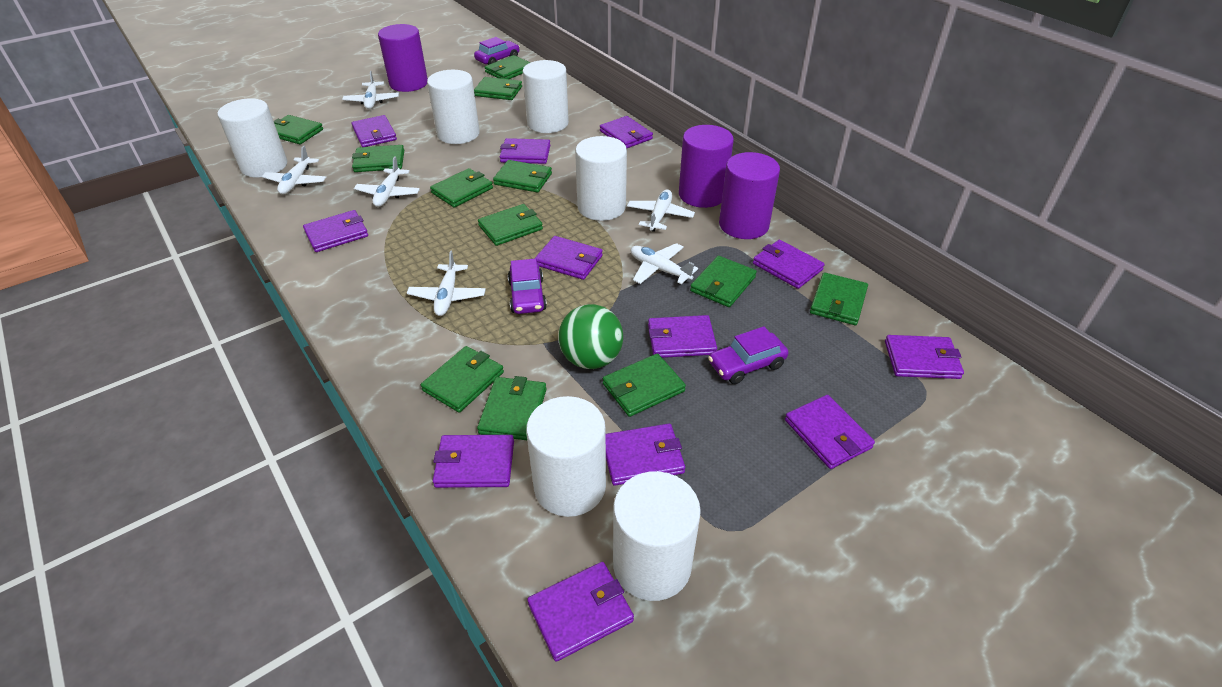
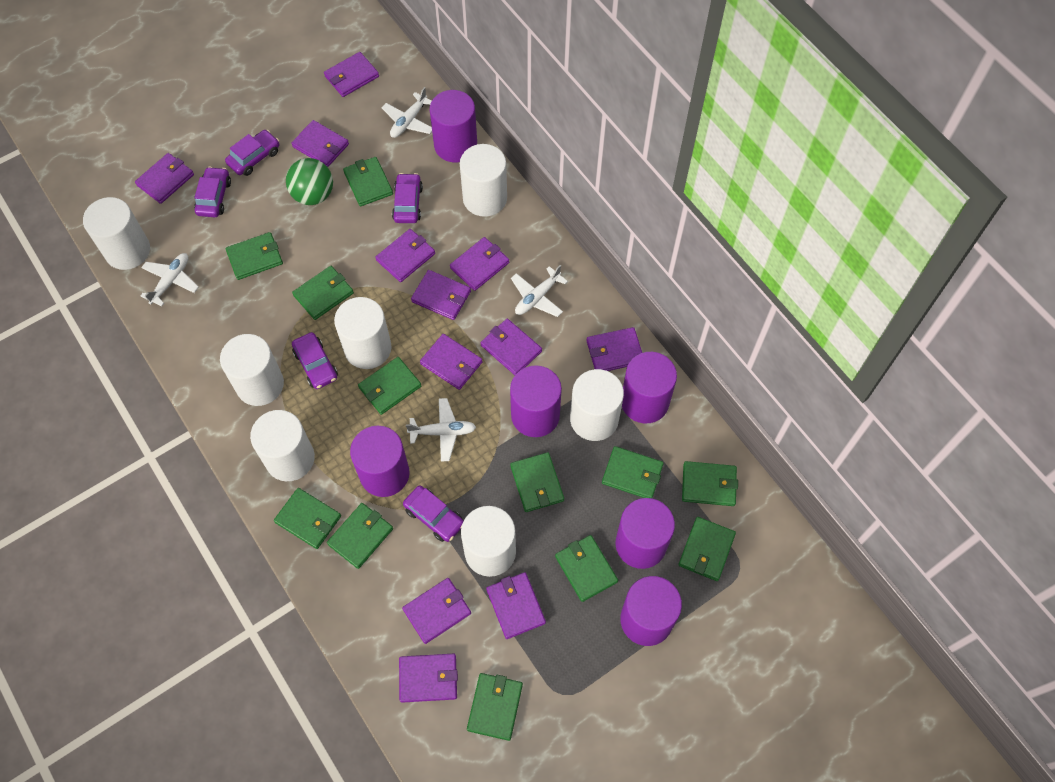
purple car: [474,37,520,65] [508,259,547,314] [708,326,789,384] = 3 -> [194,167,231,217] [225,130,279,176] [292,332,338,389] [392,173,423,223] [403,486,463,542] = 5
purple cylinder: [378,24,428,92] [679,125,734,208] [719,152,780,239] = 3 -> [350,426,410,497] [430,90,477,162] [510,365,562,437] [616,498,675,569] [620,576,682,646] [622,352,677,423] = 6
white cylinder: [217,99,287,178] [427,70,480,144] [523,60,569,133] [526,396,606,517] [575,136,627,221] [613,471,701,601] = 6 -> [83,197,150,270] [220,334,284,406] [250,410,315,481] [334,297,392,369] [460,144,507,217] [461,506,516,577] [570,369,624,441] = 7
white plane: [262,145,326,195] [342,71,399,110] [354,156,420,207] [407,250,486,316] [627,189,695,232] [631,243,698,284] = 6 -> [140,253,199,306] [382,87,432,138] [406,398,476,462] [511,265,568,317] = 4

